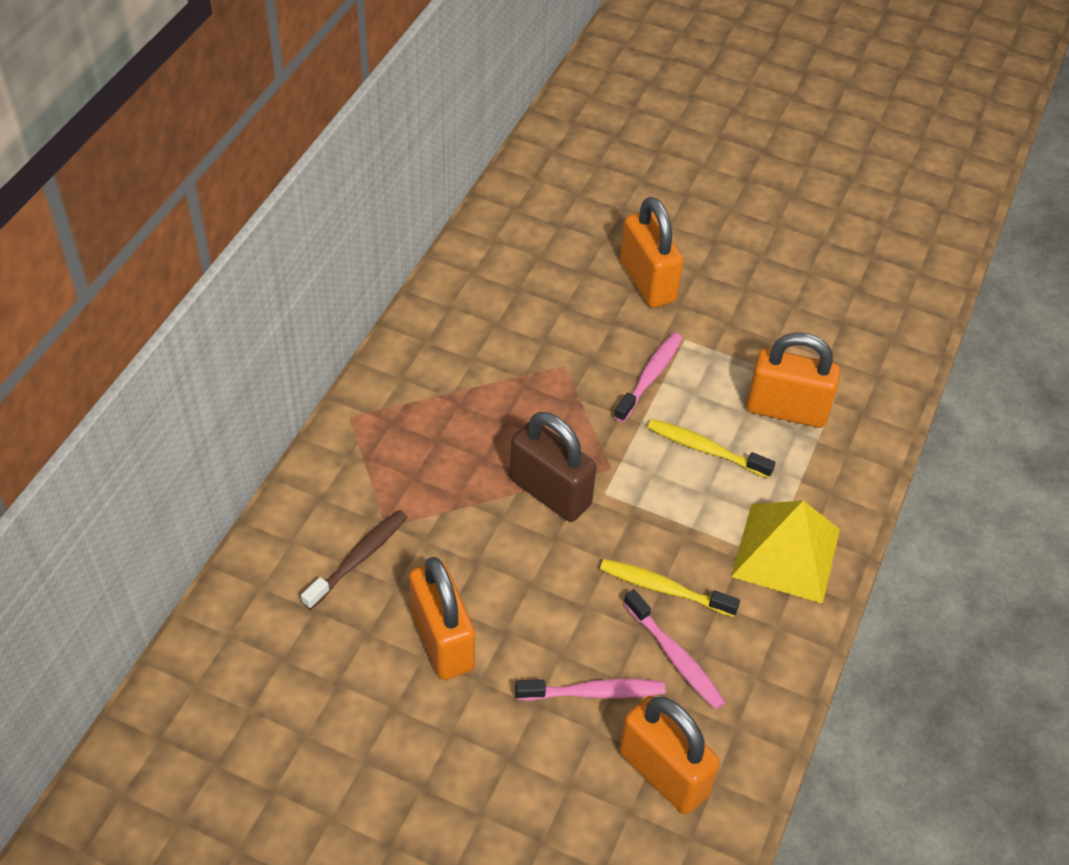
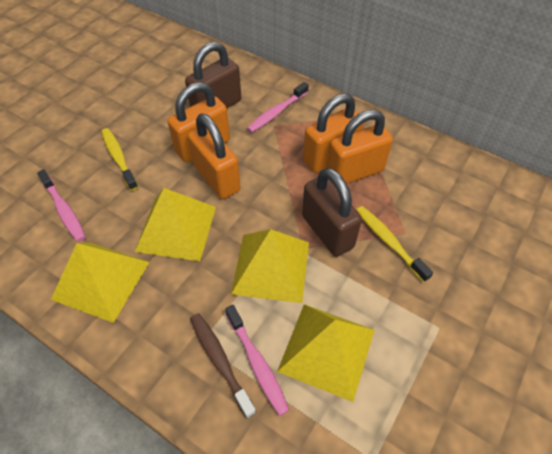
brown padlock: [510,412,596,522] = 1 -> [185,42,241,108] [302,168,362,257] = 2
yellow pyramid: [731,500,840,604] = 1 -> [51,242,149,323] [135,188,216,261] [231,229,309,303] [277,304,374,402] = 4

